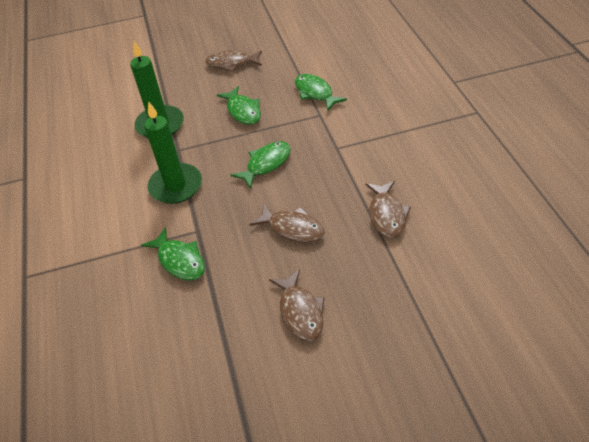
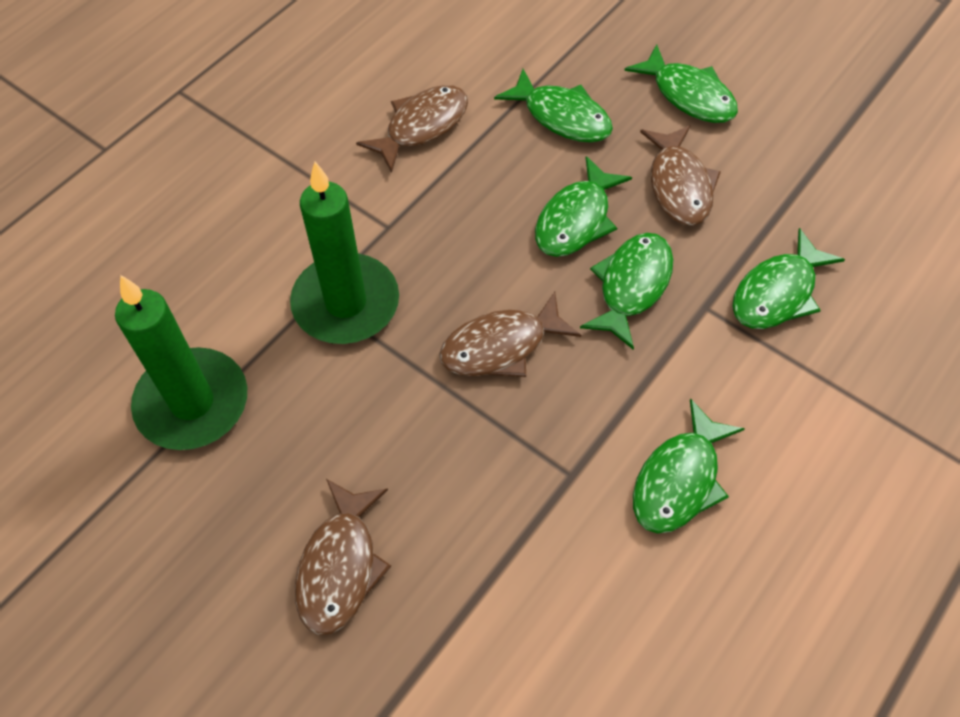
green fish: [141,227,205,281] [217,86,261,125] [231,141,291,189] [295,74,347,111] = 4 -> [494,69,613,143] [535,156,632,257] [580,233,673,350] [624,44,738,123] [633,398,745,534] [732,228,845,329] = 6

